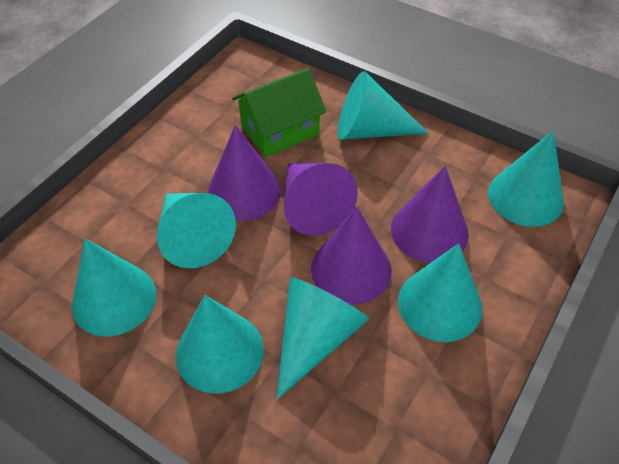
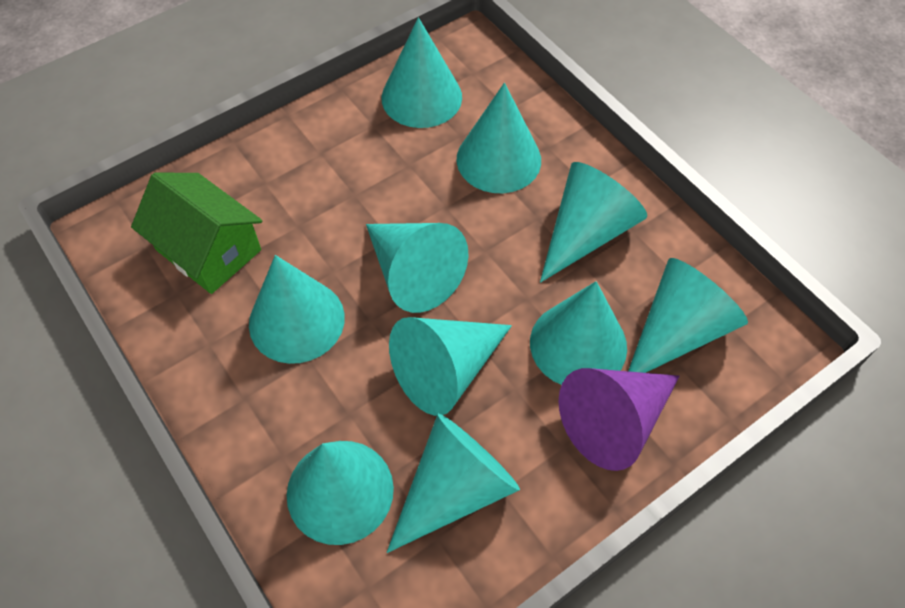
purple cone: [207,125,281,221] [284,163,358,236] [311,206,392,305] [391,166,469,263] = 4 -> [558,368,680,471] = 1
turquoise cone: [72,238,156,337] [157,193,236,268] [176,295,264,394] [276,277,369,400] [338,71,429,140] [398,243,483,342] [488,131,564,227] = 7 -> [249,255,345,364] [287,441,394,545] [366,223,469,313] [382,17,462,128] [387,413,520,553] [389,317,512,416] [457,83,541,193] [530,281,627,385] [540,162,647,283] [628,258,748,373] = 10

